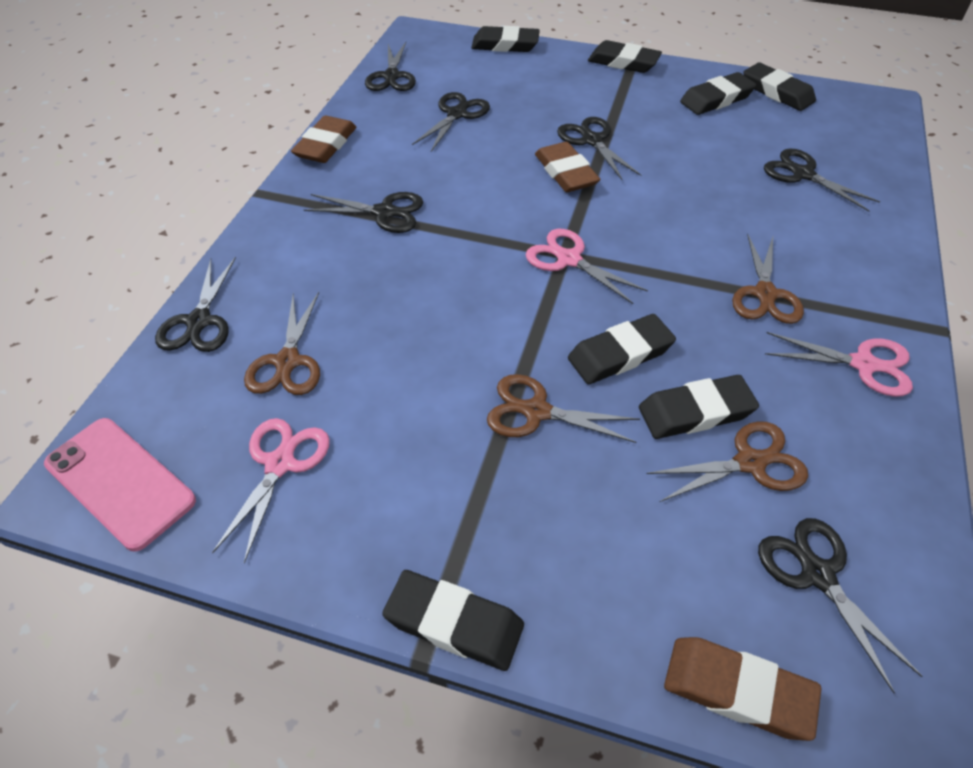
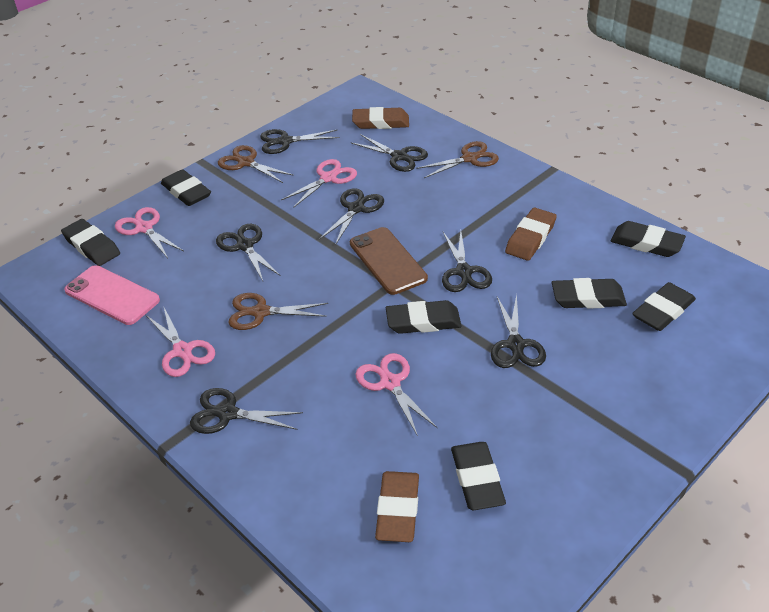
brown phone: none = 0 -> [350,227,428,295] = 1
brown scissors: [244,292,320,395] [487,374,640,443] [646,421,808,502] [732,234,804,324] = 4 -> [218,145,294,183] [228,293,328,330] [416,141,499,178] = 3
pink scissors: [212,418,330,563] [525,229,648,304] [765,332,913,397] = 3 -> [115,207,184,258] [146,308,215,377] [281,159,357,208] [355,353,437,436] = 4

